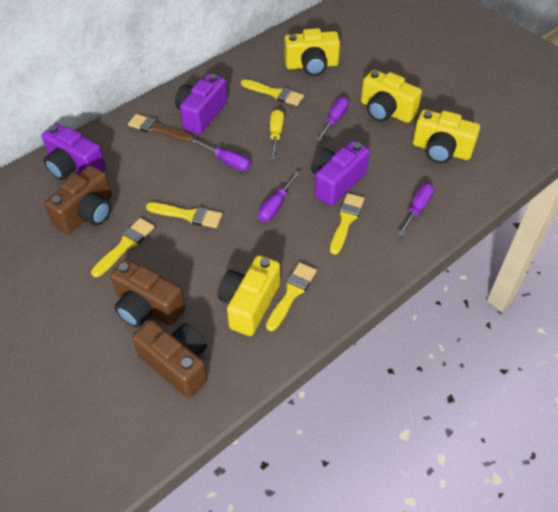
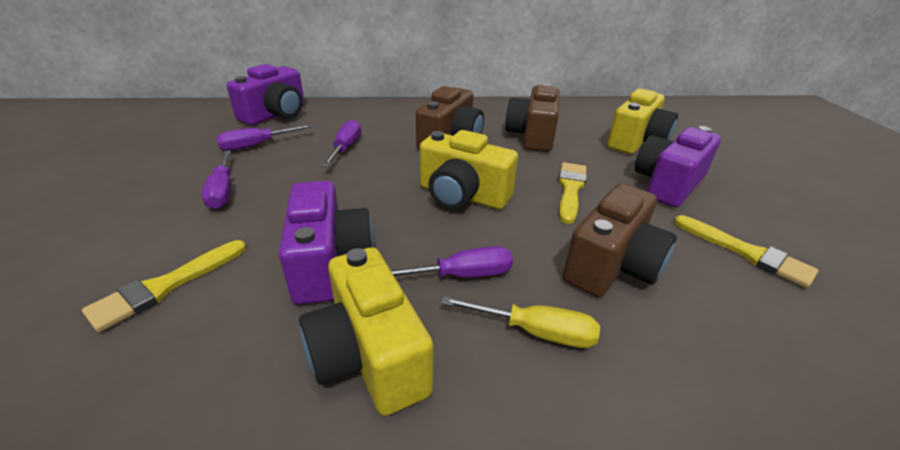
brown brush: [128,114,194,142] = 1 -> none = 0
yellow brush: [91,218,154,277] [146,202,222,228] [241,79,304,106] [266,263,317,331] [330,193,364,255] = 5 -> [82,240,247,332] [558,162,587,224] [674,215,819,288] = 3
yellow camera: [218,255,280,336] [284,28,340,76] [361,70,422,123] [413,109,480,163] = 4 -> [299,247,433,416] [420,130,518,210] [607,88,678,154] = 3

